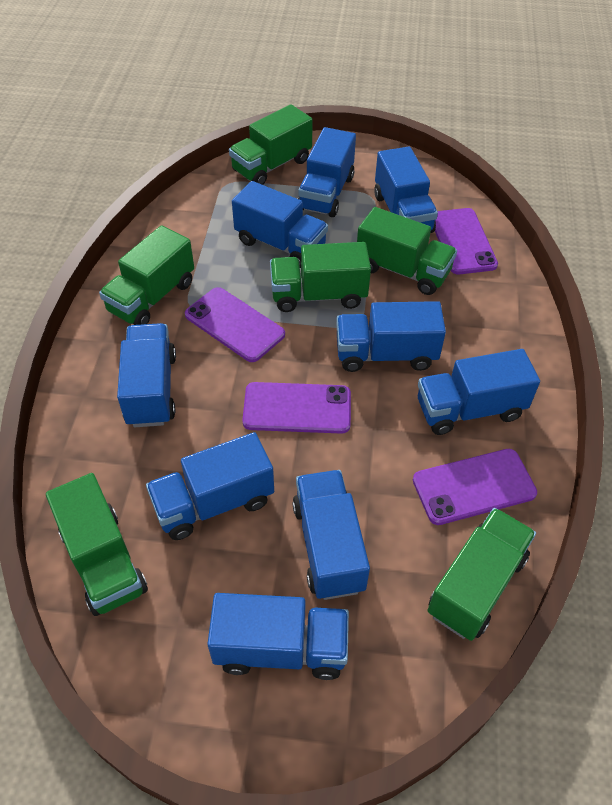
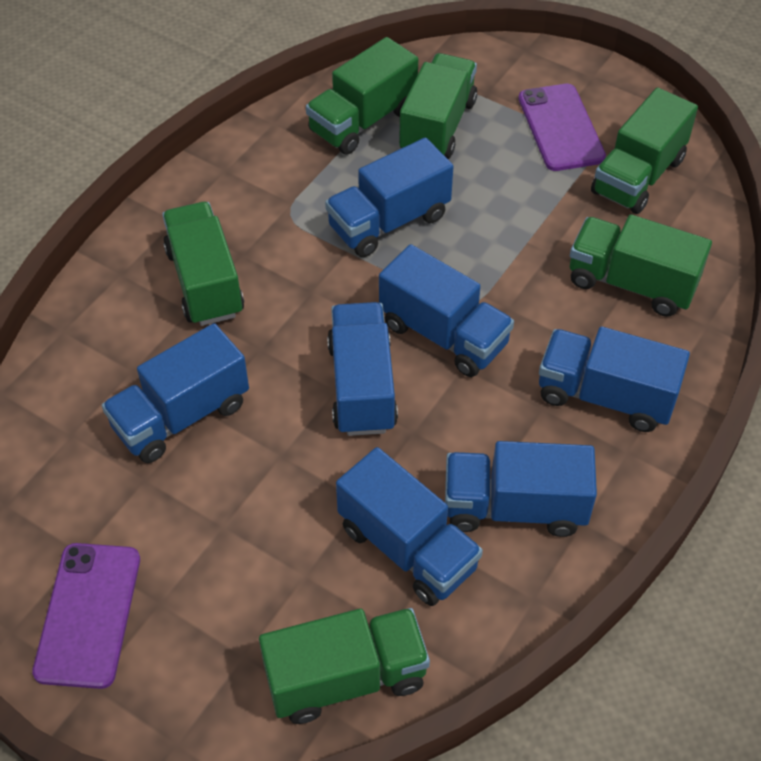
blue truck: [117,323,176,427] [146,432,274,540] [207,593,349,680] [232,181,328,268] [292,470,370,600] [298,127,356,217] [336,301,446,372] [374,147,438,233] [418,349,540,435] = 9 -> [102,323,249,463] [325,138,453,257] [327,302,398,436] [336,447,483,606] [379,244,514,377] [445,441,597,537] [539,327,690,432] = 7
purple phone: [185,287,285,362] [242,382,351,434] [413,449,537,525] [435,208,498,274] = 4 -> [32,543,140,689] [518,84,606,171] = 2

